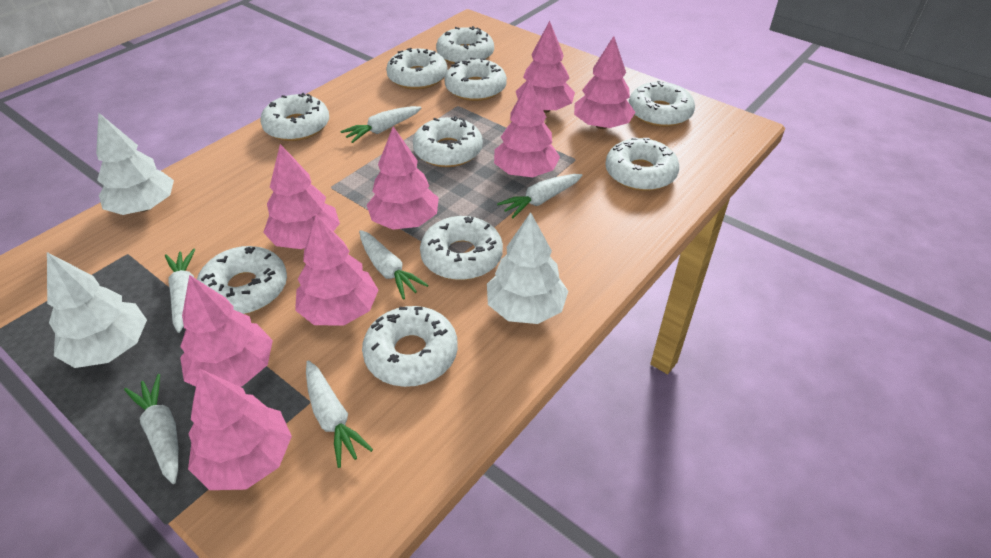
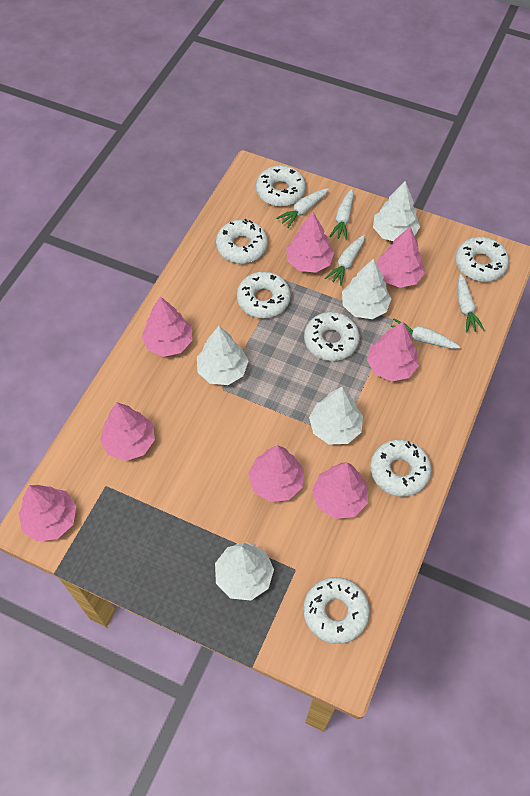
white carrot: [124,374,178,484] [165,249,195,333] [306,360,373,468] [340,106,421,143] [359,230,429,300] [497,174,583,218] = 6 -> [276,188,329,228] [325,235,365,286] [329,189,354,240] [391,319,460,349] [458,274,485,333] = 5
white donut: [197,246,287,314] [260,93,329,141] [362,306,458,387] [386,48,447,90] [413,116,483,167] [420,216,503,280] [436,26,494,64] [444,58,507,101] [605,137,679,191] [629,80,695,127] = 10 -> [216,219,268,264] [237,271,291,318] [256,165,306,207] [303,577,370,644] [304,312,360,361] [370,440,431,497] [455,237,509,282] = 7
white tree: [47,252,147,368] [96,112,174,215] [487,212,568,324] = 3 -> [197,326,248,385] [215,542,274,600] [309,387,363,444] [342,258,391,319] [373,181,420,241] = 5

